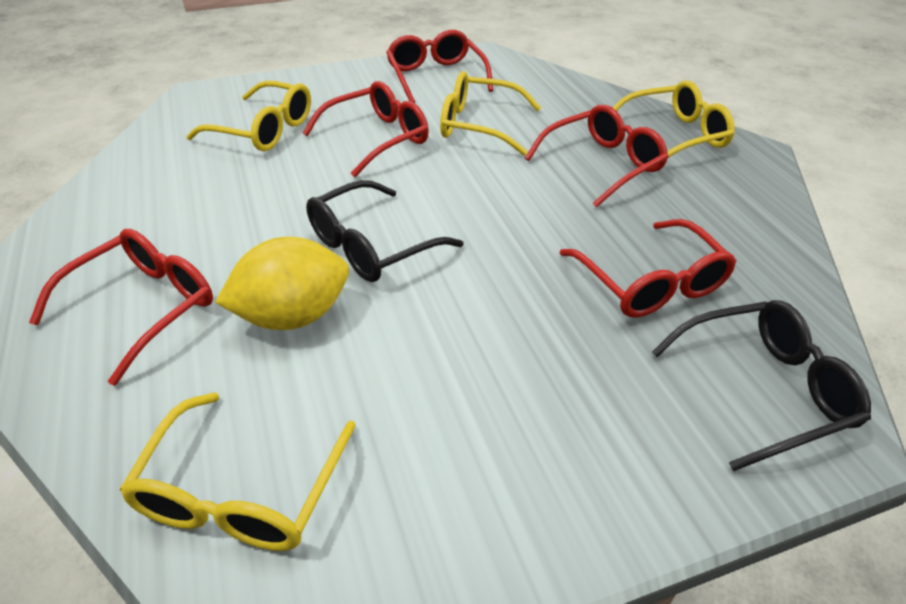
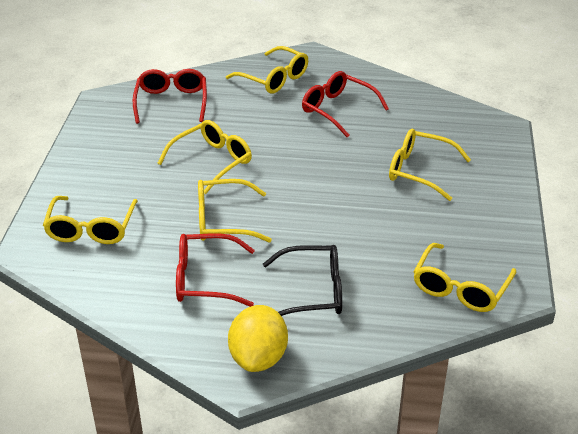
black glasses: [306,180,463,282] [652,300,871,471] = 2 -> [263,245,342,316] = 1
red glasses: [29,229,213,386] [303,81,429,177] [386,30,493,103] [525,105,668,208] [560,219,736,318] = 5 -> [133,69,207,124] [176,233,255,307] [302,71,389,137] = 3
yellow glasses: [120,392,356,551] [186,81,311,151] [440,71,541,156] [613,80,735,158] = 4 -> [43,196,138,244] [157,120,252,194] [198,179,272,243] [226,46,308,94] [389,129,471,201] [414,243,516,312] = 6

